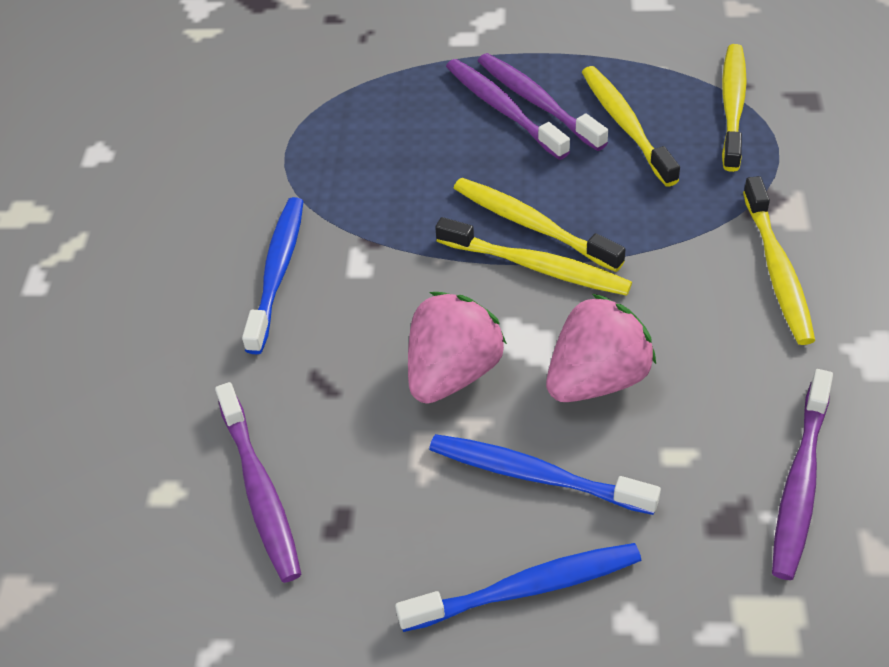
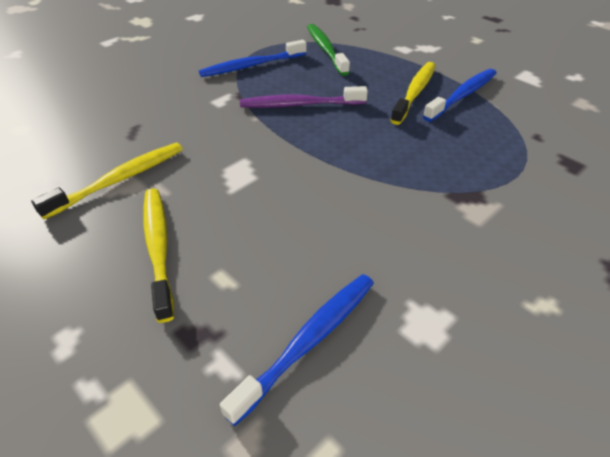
green toothbrush: none = 0 -> [307,24,350,76] = 1
pink strawberry: [408,292,507,404] [546,294,656,402] = 2 -> none = 0
purple toothbrush: [215,382,301,583] [446,59,570,160] [478,53,608,151] [772,369,833,580] = 4 -> [240,86,368,108] = 1
yellow toothbrush: [435,217,632,296] [454,178,626,272] [582,66,680,187] [722,44,747,172] [743,176,815,345] = 5 -> [31,143,183,219] [143,188,174,323] [390,62,436,125] = 3

